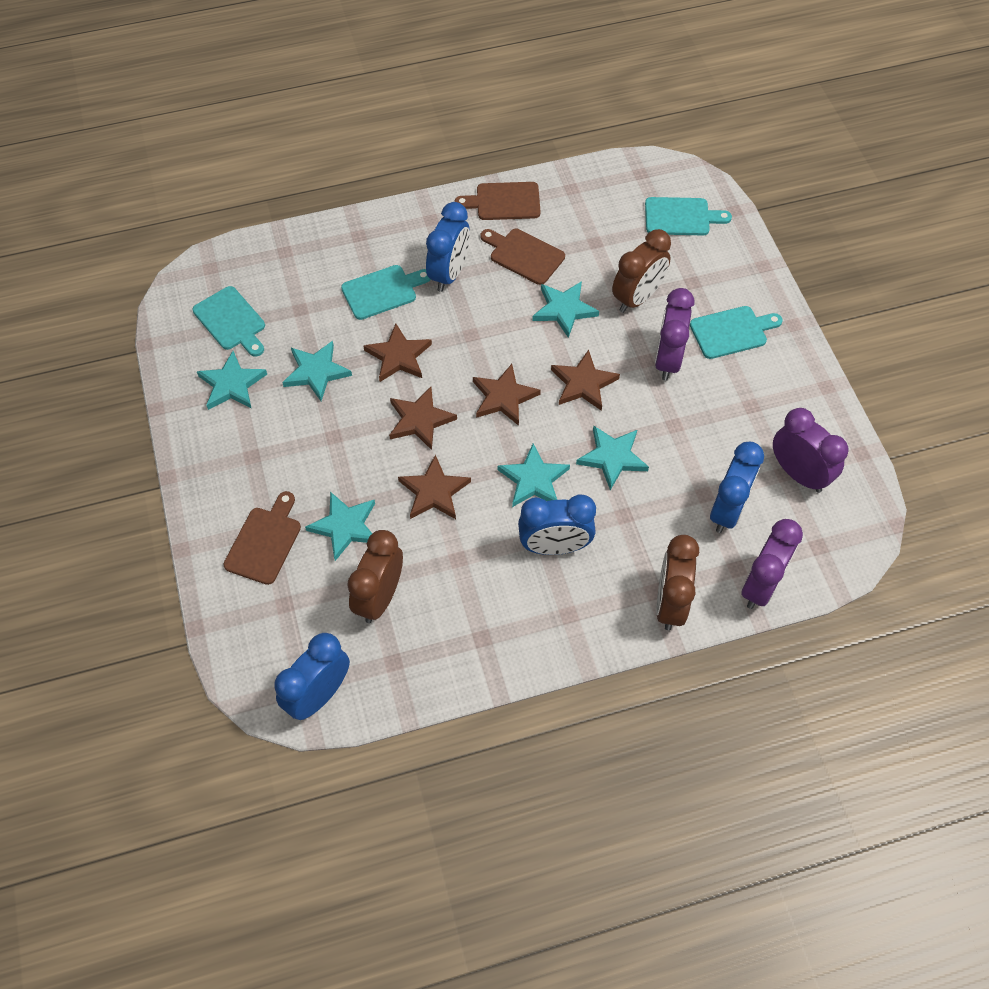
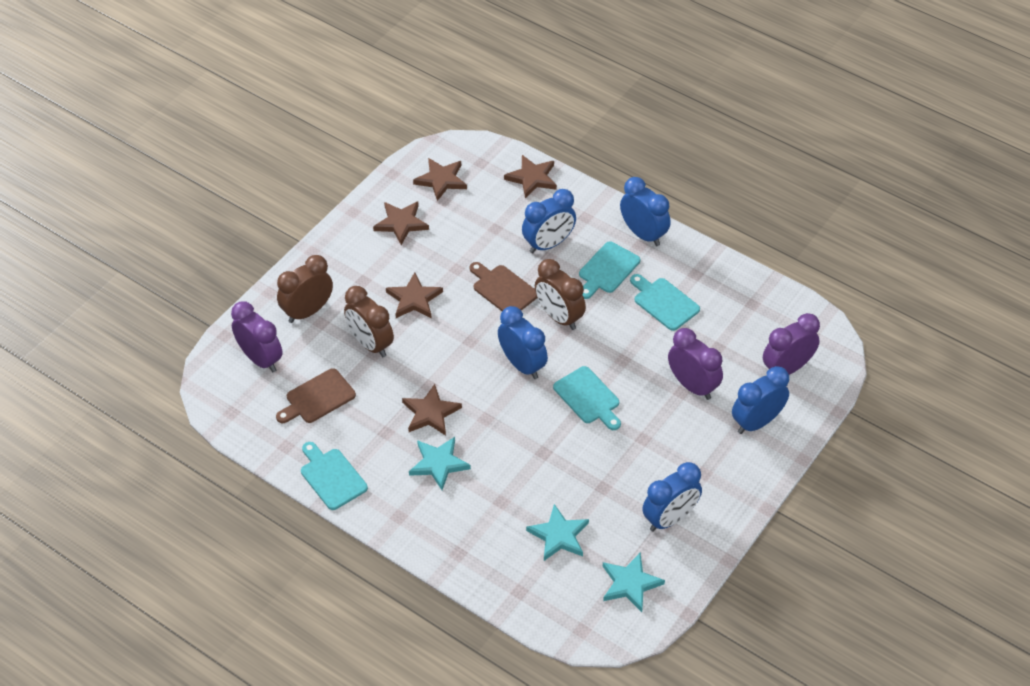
blue clock: [275,633,350,720] [426,202,470,292] [518,495,596,555] [710,442,764,533] = 4 -> [498,306,548,379] [522,189,576,253] [620,177,670,246] [642,462,702,532] [732,366,789,434] = 5
brown cutting board: [223,491,301,585] [455,182,541,220] [481,229,565,285] = 3 -> [276,368,356,423] [469,262,537,311] = 2
turquoise star: [197,351,267,410] [282,341,352,401] [305,492,375,561] [498,444,570,507] [532,281,599,338] [576,426,649,490] = 6 -> [409,437,471,490] [526,504,589,561] [603,553,665,612] = 3

